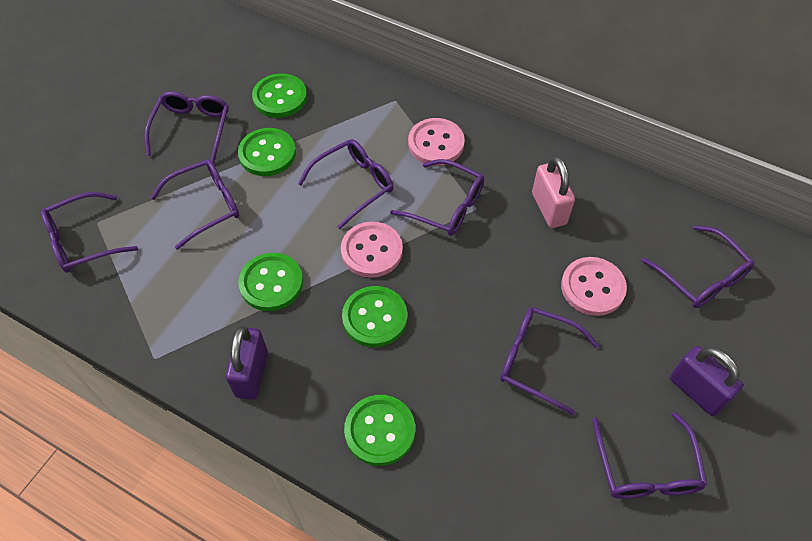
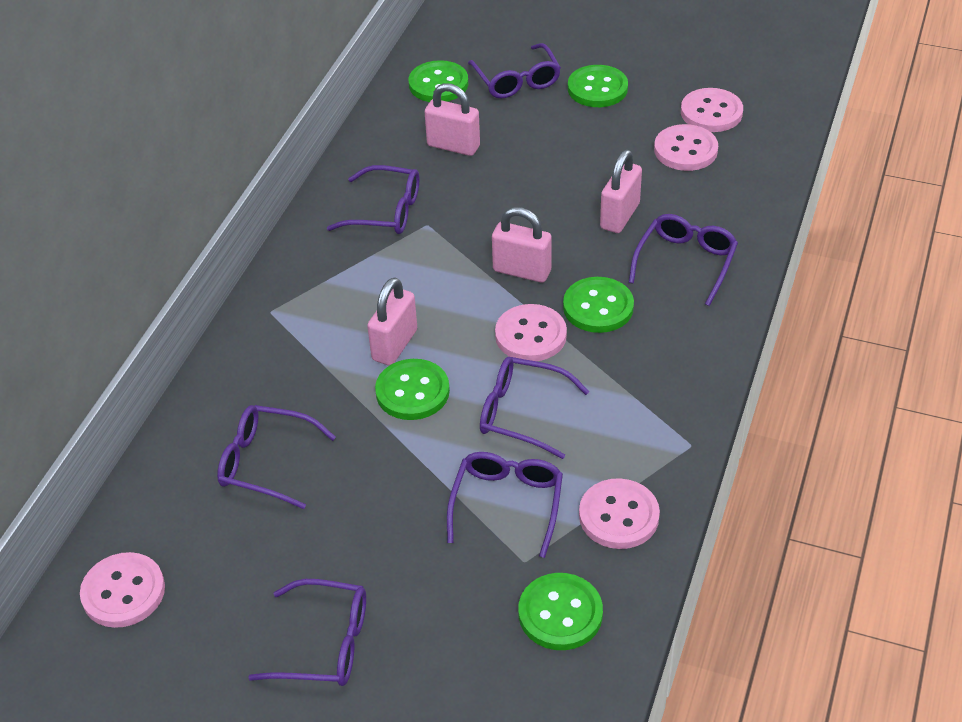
pink button: [341,222,403,278] [408,118,465,166] [561,257,627,316] = 3 -> [80,552,165,628] [495,304,567,361] [579,478,660,549] [654,124,718,171] [681,88,743,132] = 5
pink padlock: [532,156,575,228] = 1 -> [367,277,417,365] [425,83,480,156] [492,207,552,283] [600,150,642,233] = 4
purple glasses: [41,192,138,273] [145,91,229,163] [150,159,239,250] [298,139,393,229] [390,159,484,236] [500,307,599,415] [592,412,707,499] [641,225,754,308] = 8 -> [217,405,336,509] [248,579,366,686] [327,165,419,234] [447,452,563,558] [468,43,561,99] [480,357,590,459] [629,214,738,306] = 7
purple padlock: [225,326,268,400] [670,346,743,416] = 2 -> none = 0

